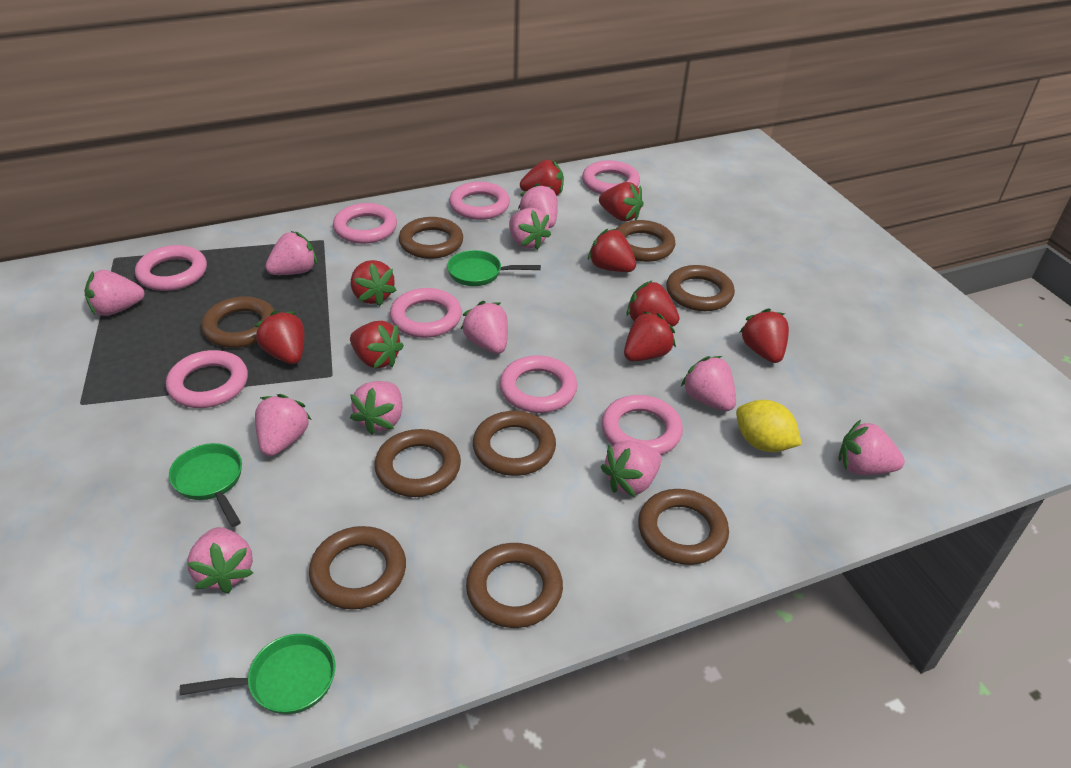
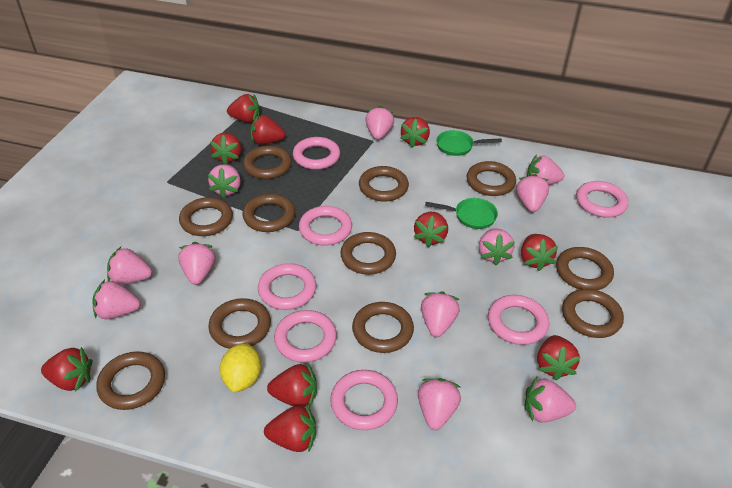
brown ring: [201,296,275,348] [309,526,406,610] [375,429,461,497] [399,217,463,259] [466,543,563,628] [473,411,556,476] [615,220,676,262] [638,489,729,565] [666,265,735,311] = 9 -> [96,351,165,410] [179,197,233,236] [208,298,271,349] [243,146,292,179] [243,194,295,232] [340,232,396,275] [352,302,414,353] [359,166,409,202] [467,161,516,196] [556,247,614,290] [562,289,624,338] = 11
green pan: [169,443,242,527] [180,634,335,714] [447,250,541,286] = 3 -> [425,198,498,229] [436,130,502,156] = 2
pink ring: [135,245,207,291] [166,350,248,408] [333,203,397,244] [390,288,462,338] [449,182,510,220] [500,355,577,413] [582,160,640,194] [601,395,683,455] = 8 -> [258,263,316,310] [274,310,337,363] [293,137,340,170] [299,206,352,246] [330,370,398,430] [488,295,549,345] [576,181,628,218] = 7
red strawberry: [254,311,304,364] [350,321,404,368] [351,260,397,306] [520,160,564,196] [588,229,636,272] [599,182,644,221] [624,311,676,361] [627,280,680,327] [739,309,789,363] = 9 -> [41,347,93,392] [210,133,241,164] [227,94,260,123] [251,115,285,145] [264,404,316,452] [267,363,317,408] [400,117,430,148] [414,212,448,247] [521,234,558,271] [537,335,581,380] = 10

